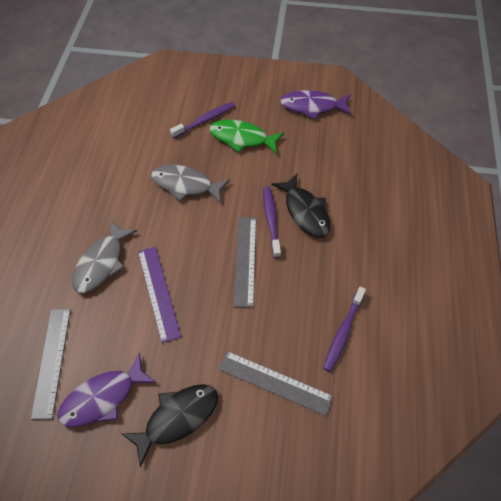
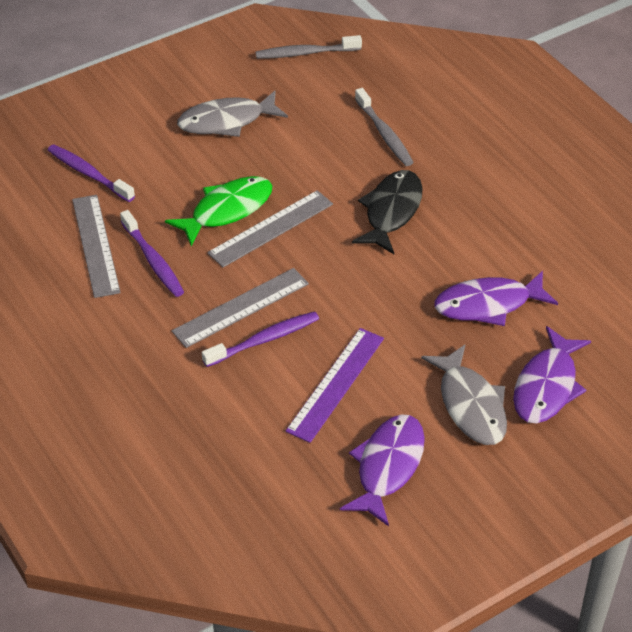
black fish: [122,384,218,468] [272,174,331,238] = 2 -> [352,170,423,254] = 1
grey toothbrush: none = 0 -> [256,35,362,59] [355,88,414,166] = 2
purple fish: [57,353,157,427] [280,90,352,120] = 2 -> [340,414,425,526] [434,271,558,326] [513,326,591,423] = 3

